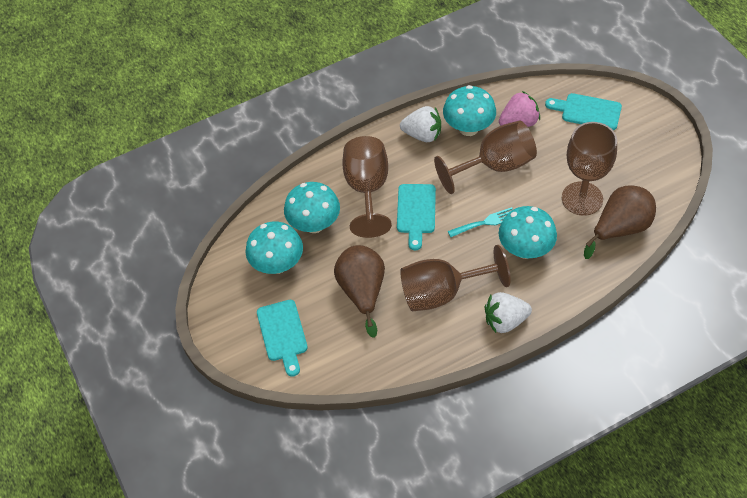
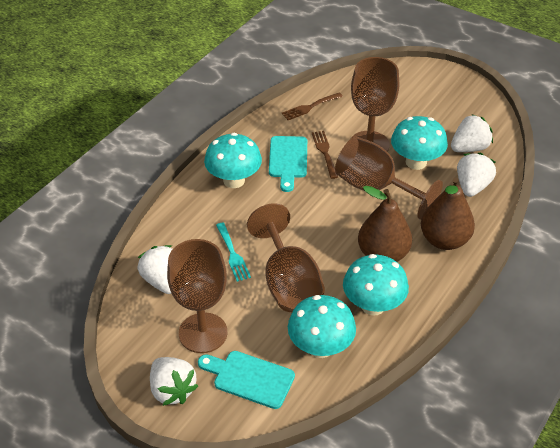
brown fork: none = 0 -> [282,93,343,120] [312,131,338,179] = 2
pink strawberry: [499,91,540,127] = 1 -> none = 0
turquoise cutting board: [257,300,308,377] [397,184,436,251] [545,93,622,130] = 3 -> [198,351,295,409] [269,136,307,192] = 2
white strawberry: [400,106,441,142] [485,292,532,333] = 2 -> [138,245,172,294] [150,357,198,406] [451,114,493,152] [457,153,496,197] = 4

